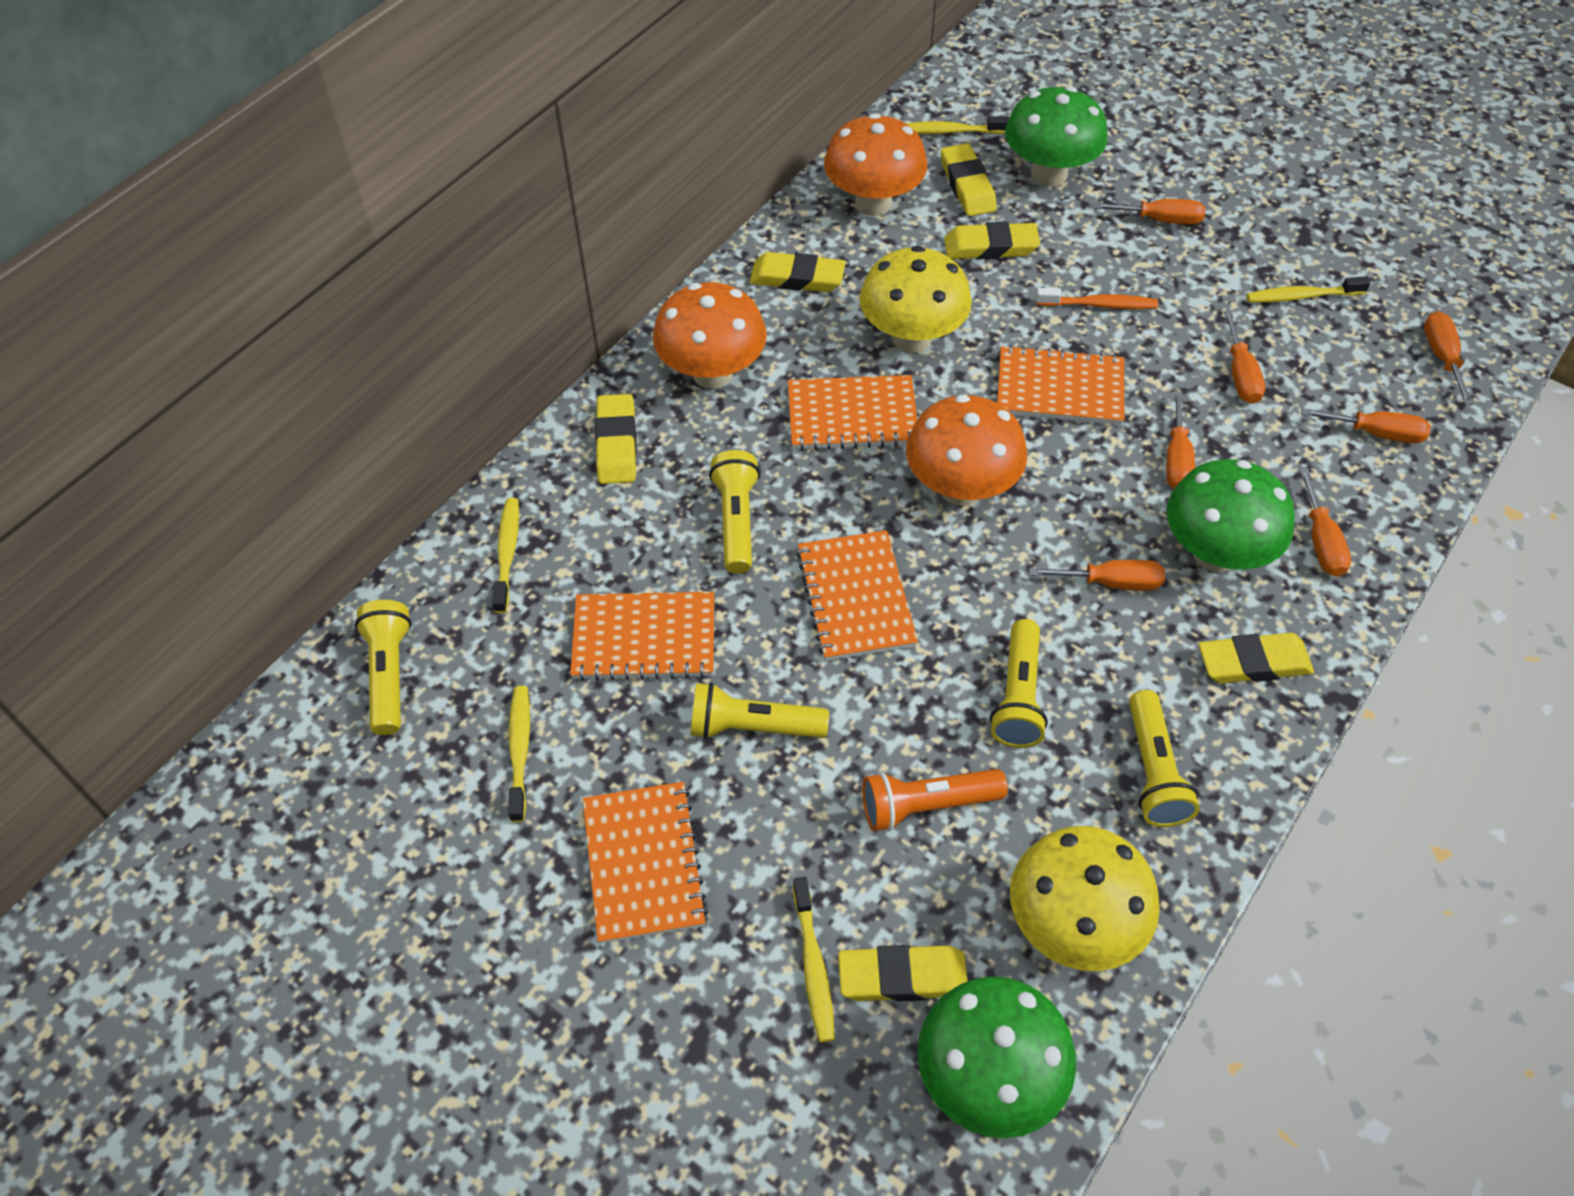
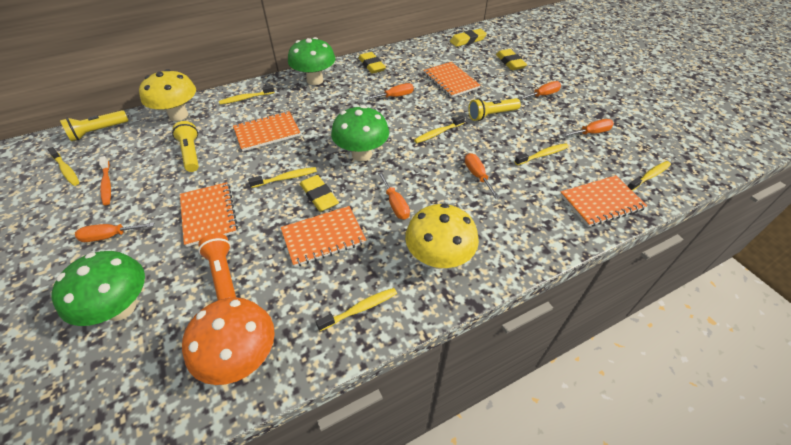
orange mushroom: [653,282,767,389] [824,113,927,216] [906,395,1027,506] = 3 -> [182,297,275,385] = 1
orange screwdriver: [1029,560,1165,591] [1093,199,1206,225] [1166,391,1195,489] [1223,310,1265,404] [1299,468,1351,577] [1301,408,1431,443] [1424,311,1474,405] = 7 -> [75,223,154,242] [364,83,414,100] [378,172,410,220] [465,153,500,199] [518,81,561,100] [562,119,614,137] = 6
yellow eraser: [595,394,637,484] [750,252,846,292] [838,945,968,1002] [941,143,997,216] [944,222,1040,259] [1199,633,1314,684] = 6 -> [300,175,339,212] [359,52,386,74] [450,29,487,47] [496,49,527,70] = 4
yellow flashlight: [355,600,412,735] [691,682,829,739] [709,450,760,574] [990,619,1048,748] [1129,690,1200,827] = 5 -> [60,110,129,141] [172,121,199,172] [468,98,521,121] = 3
yellow toothbrush: [492,498,519,613] [508,686,530,822] [793,877,835,1042] [906,117,1009,134] [1246,276,1370,303] = 5 -> [47,147,79,186] [219,85,274,105] [248,167,317,188] [316,288,397,331] [414,116,465,143] [514,143,569,165] [628,161,671,191] = 7

